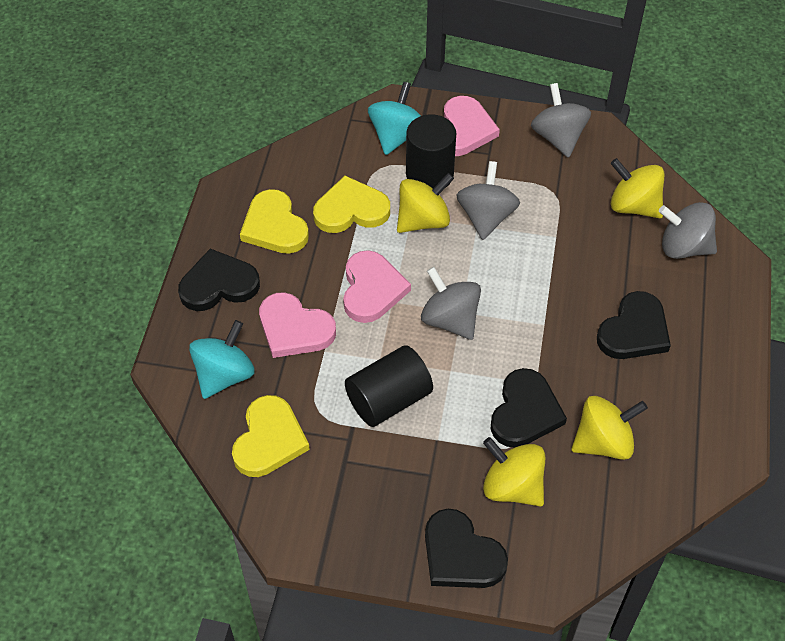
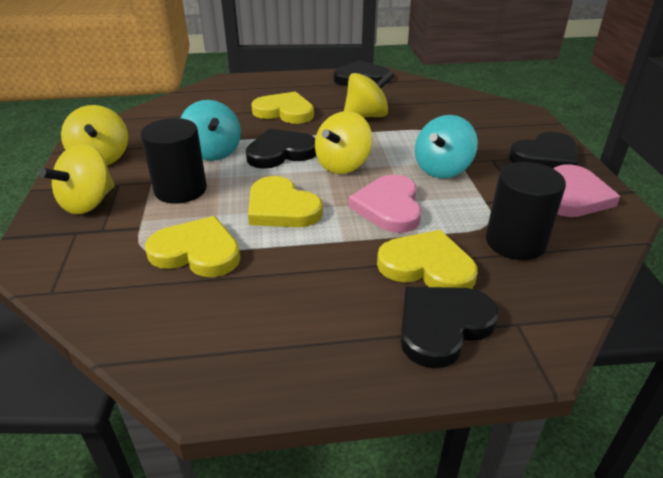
grey spinning top: [421,267,481,340] [456,161,520,240] [531,83,591,158] [659,202,717,259] = 4 -> none = 0
pink heart: [259,292,336,358] [343,250,411,323] [444,96,500,156] = 3 -> [348,174,422,233] [553,164,620,217] = 2
yellow heart: [232,395,310,477] [240,189,309,254] [313,176,390,233] = 3 -> [145,216,241,277] [248,176,323,227] [251,91,314,124] [377,230,478,289] = 4

